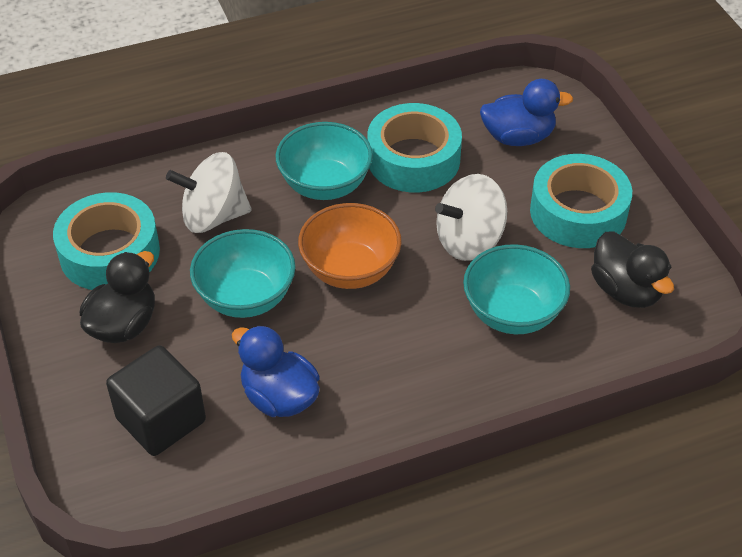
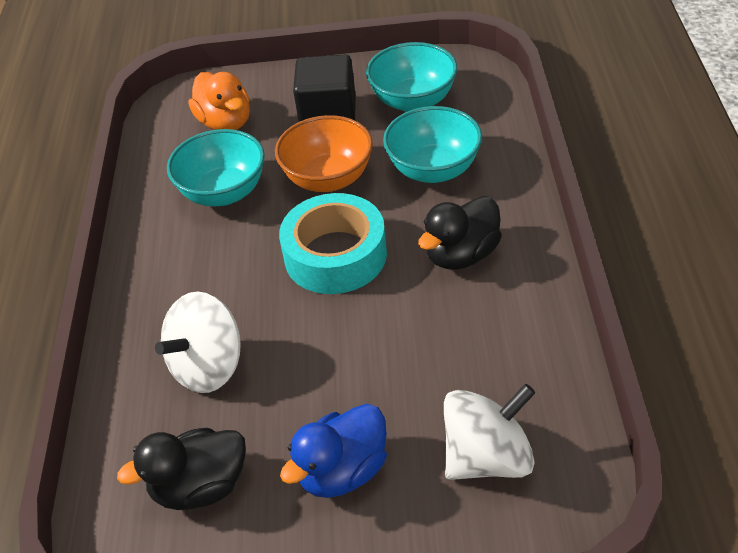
blue duck: [232,325,320,417] [480,79,573,146] = 2 -> [280,404,387,498] = 1
orange duck: none = 0 -> [189,72,250,130] = 1
turquoise tape: [53,192,160,290] [368,103,462,192] [530,154,632,248] = 3 -> [279,193,387,294] = 1

